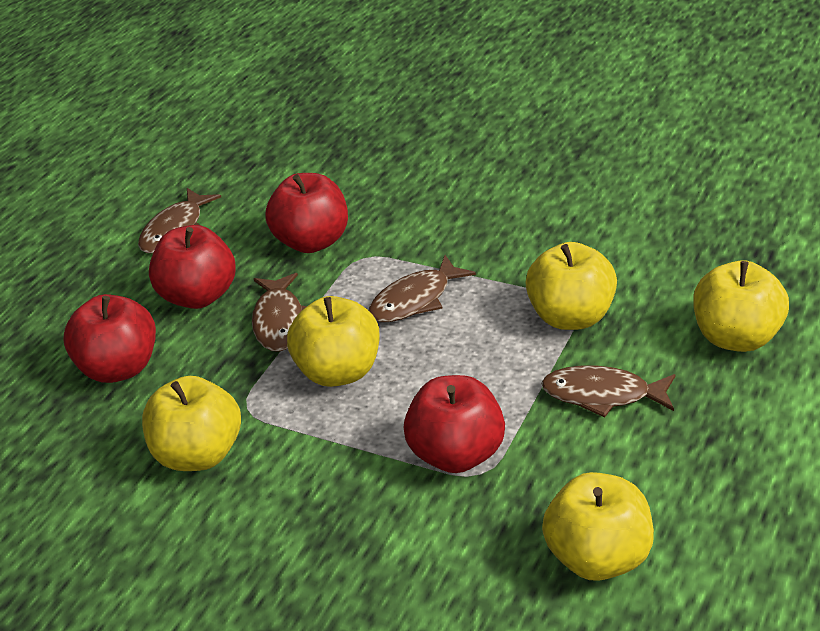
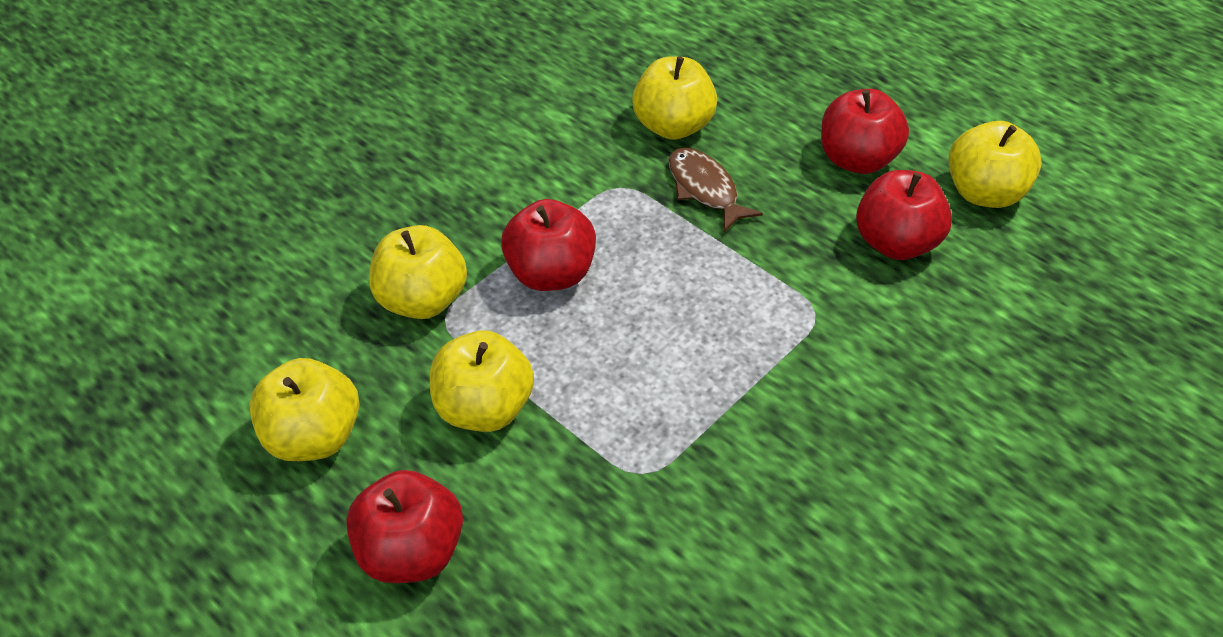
brown fish: [138,188,221,253] [252,273,307,352] [369,255,476,322] [541,366,676,418] = 4 -> [668,147,763,232] = 1

